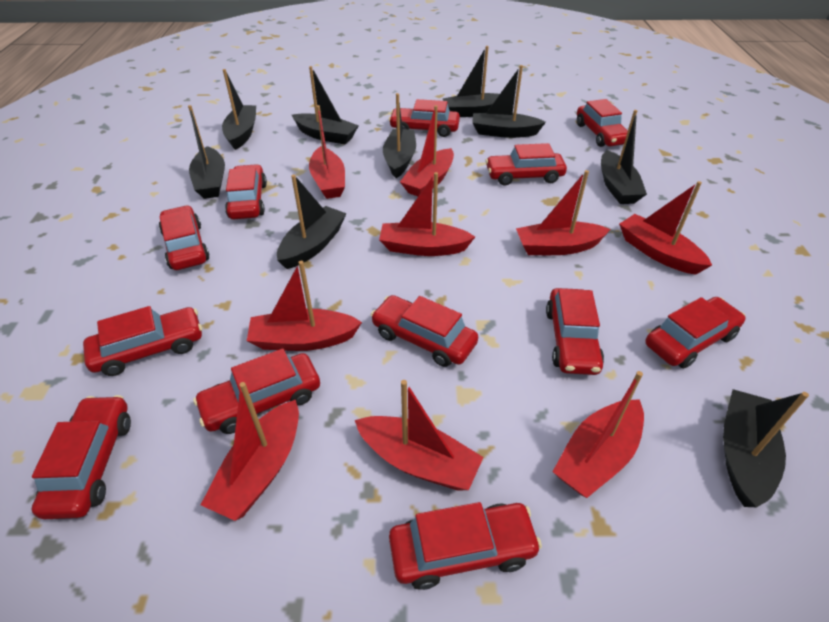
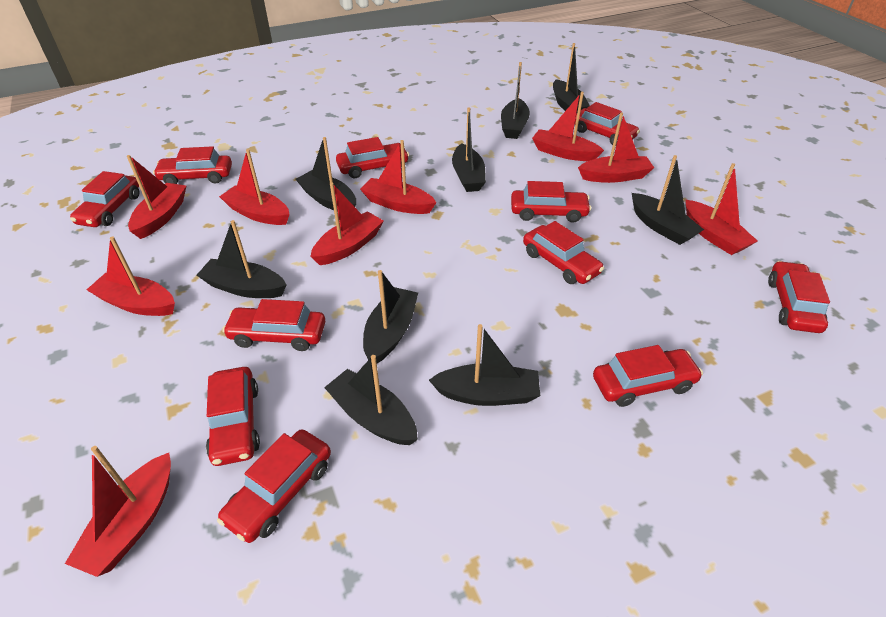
red car: [31,395,131,519] [83,306,202,376] [159,205,209,270] [193,349,320,434] [225,164,267,219] [371,295,478,367] [389,99,460,137] [389,502,542,590] [486,143,567,185] [546,288,604,375] [577,99,628,147] [645,297,746,368] = 12 -> [70,171,139,227] [153,146,232,184] [206,367,260,466] [217,429,331,543] [222,299,325,351] [336,137,409,178] [511,181,591,223] [523,221,604,284] [575,102,640,145] [593,345,703,407] [768,261,830,333] = 11

